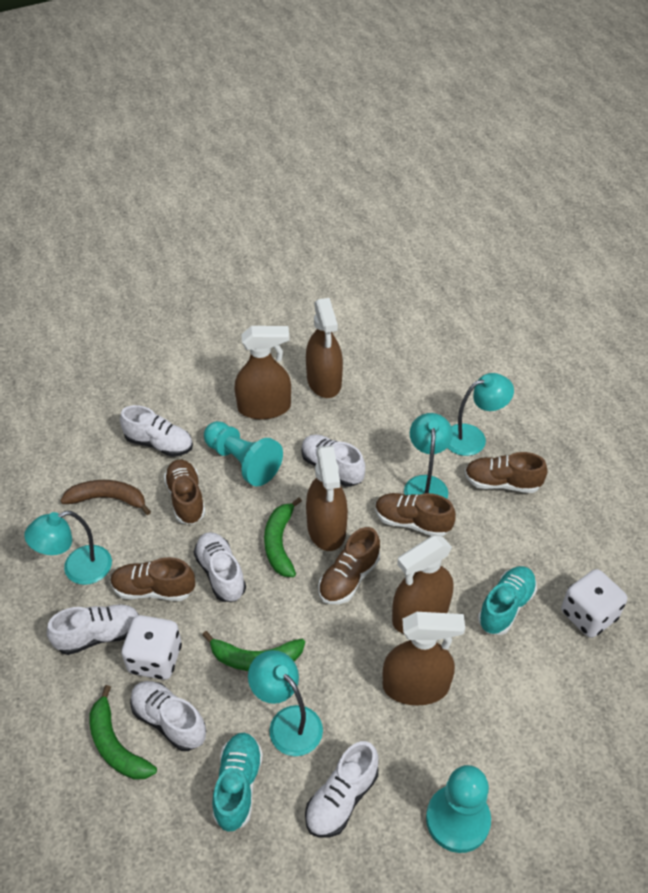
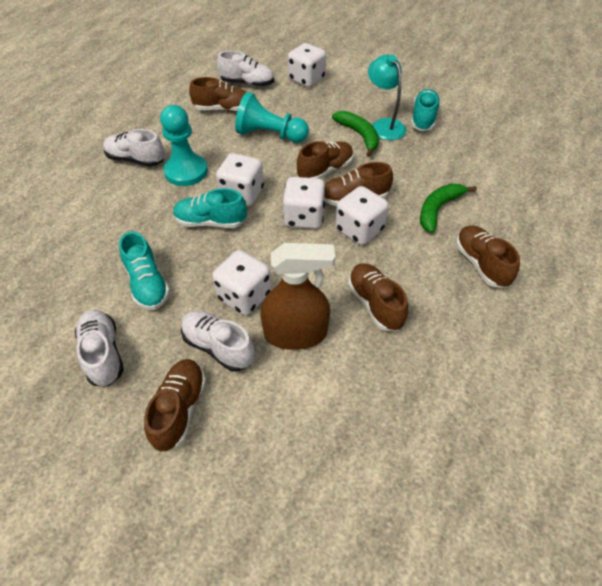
brown banana: [60,480,151,515] = 1 -> none = 0
brown shoe: [111,557,195,601] [164,460,205,524] [318,527,380,604] [375,493,456,537] [465,452,548,493] = 5 -> [144,359,206,452] [189,77,246,112] [297,141,353,179] [324,162,393,206] [348,263,408,331] [456,225,520,288] = 6
brown spray bottle: [234,326,291,420] [306,298,343,398] [306,445,348,551] [383,612,465,706] [392,536,453,634] = 5 -> [260,243,335,350] = 1
green banana: [89,685,157,780] [202,631,305,671] [264,497,302,577] = 3 -> [332,111,379,157] [420,184,477,233] = 2
turquoise lamp: [24,511,112,585] [248,650,323,756] [404,413,453,499] [447,373,514,456] = 4 -> [368,55,406,140] = 1
turquoise shoe: [212,733,263,832] [478,566,537,635] = 2 -> [119,231,170,310] [173,188,247,228] [411,89,440,131] = 3
white dice: [122,615,182,680] [561,569,627,638] = 2 -> [212,250,271,315] [216,153,264,206] [283,177,326,229] [288,43,326,87] [335,186,389,245] = 5
white shoe: [47,604,139,655] [120,405,193,457] [130,681,206,751] [194,532,246,602] [301,434,365,487] [305,741,378,837] = 6 -> [75,310,124,386] [103,129,165,167] [181,311,255,372] [217,51,274,87] = 4

